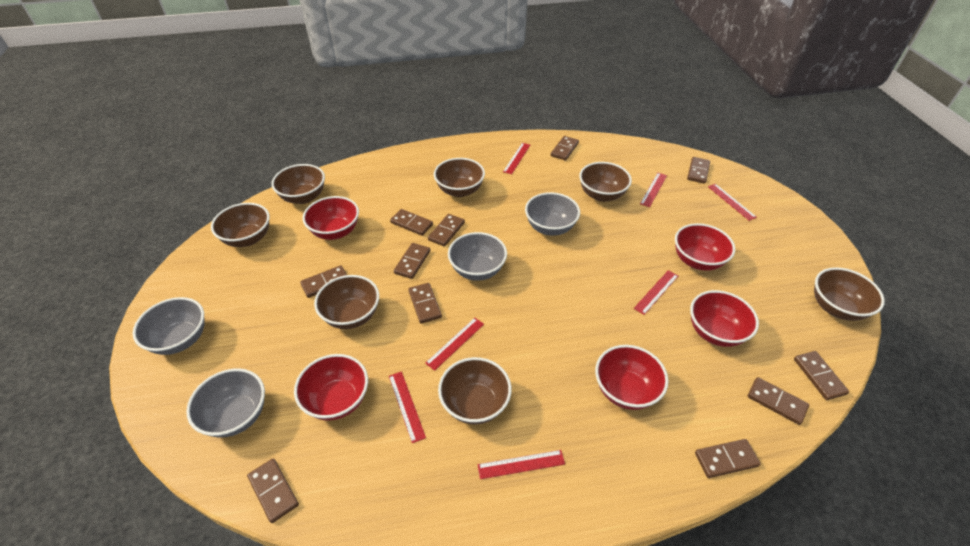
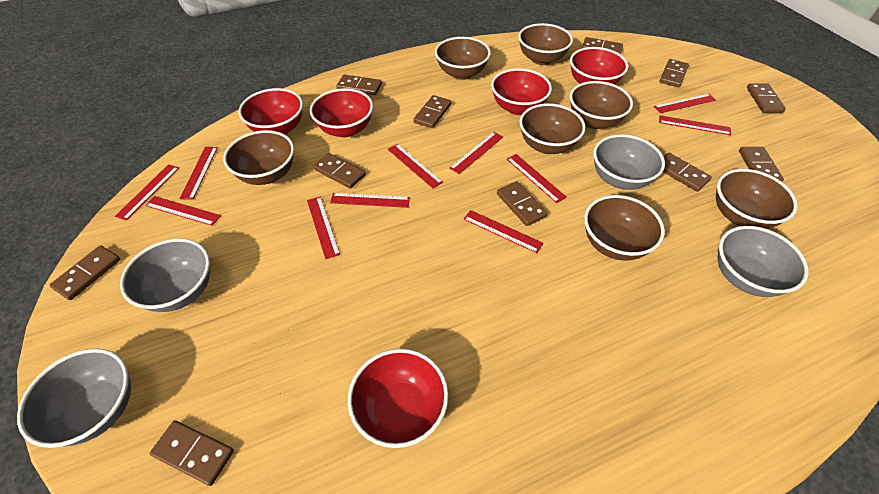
red ruler: [389,371,426,443] [425,318,484,371] [477,450,565,479] [503,143,530,174] [634,270,678,315] [640,173,667,207] [708,184,757,221] = 7 -> [115,164,179,220] [145,196,221,226] [179,147,218,200] [307,197,340,259] [330,193,410,208] [388,144,443,188] [449,132,503,174] [464,210,544,253] [507,154,567,203] [654,94,716,113] [659,115,731,135] = 11

